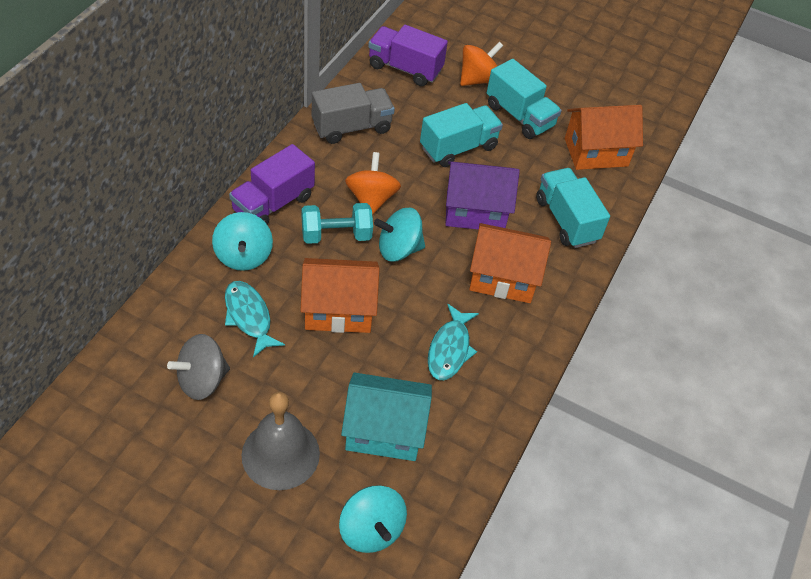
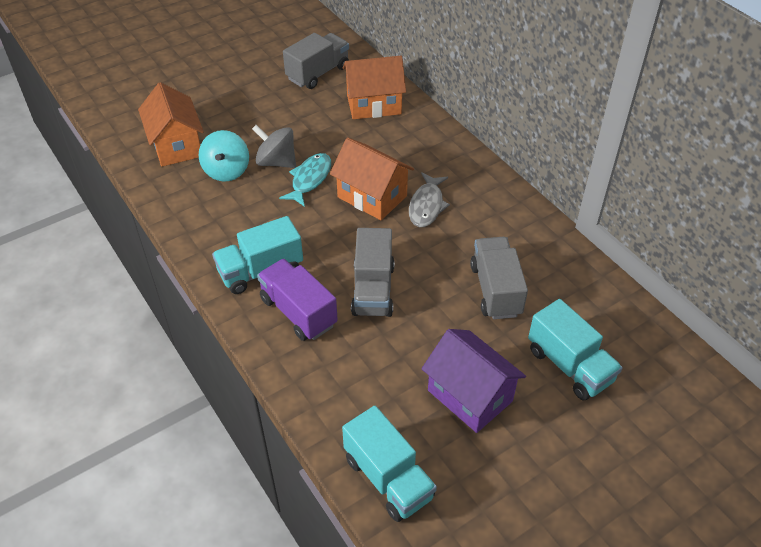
grey bell: [242,392,320,490] = 1 -> none = 0
grey fish: none = 0 -> [409,172,450,227] = 1
grey truck: [312,83,395,144] = 1 -> [283,33,349,89] [351,228,395,317] [470,237,528,319] = 3
orange spinning top: [345,152,401,215] [460,42,503,86] = 2 -> none = 0
purple truck: [229,144,315,225] [368,25,448,86] = 2 -> [257,259,338,341] = 1
turquoise dumbbell: [302,203,373,244] = 1 -> none = 0
turquoise fish: [225,281,285,357] [428,304,479,380] = 2 -> [279,153,331,207] = 1
turquoise house: [341,372,432,461] = 1 -> none = 0
turquoise spinning top: [212,212,273,271] [339,486,407,553] [374,208,425,261] = 3 -> [199,130,249,182] = 1

